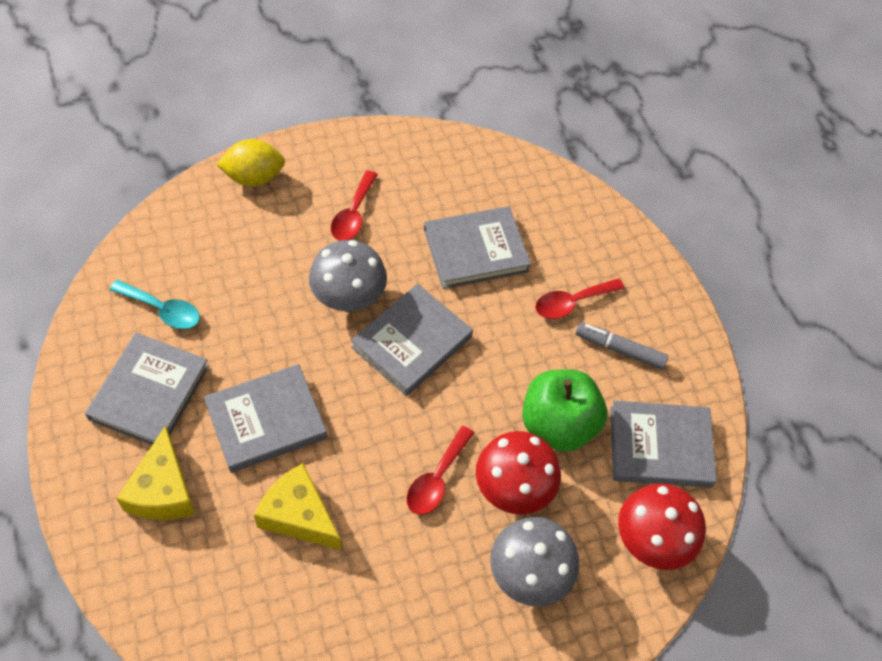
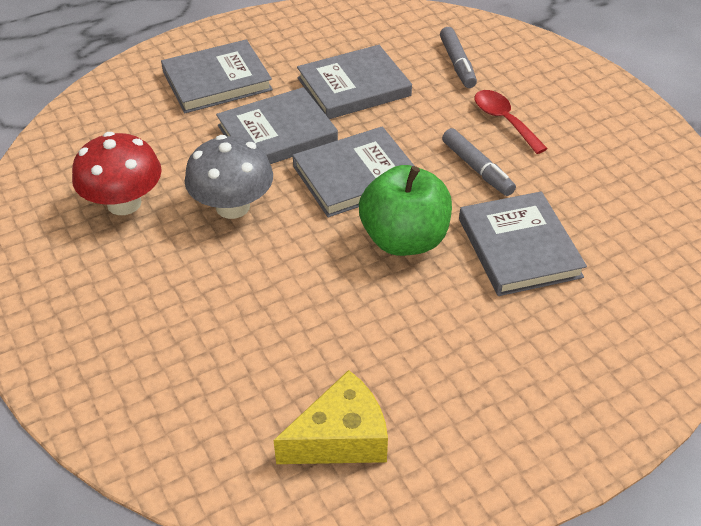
grey marker: [576,323,668,370] = 1 -> [440,27,477,88] [442,128,516,196] = 2
grey mushroom: [309,240,387,311] [490,517,579,607] = 2 -> [184,135,273,219] = 1
red mushroom: [476,431,561,515] [618,484,706,570] = 2 -> [72,132,162,215] = 1
red spoon: [331,170,378,241] [407,426,474,515] [535,278,625,319] = 3 -> [475,90,548,154] = 1
turquoise spoon: [109,280,200,329] = 1 -> none = 0
yellow cheese: [116,425,195,520] [254,463,341,550] = 2 -> [273,370,388,464] = 1
yellow lemon: [216,139,285,187] = 1 -> none = 0

